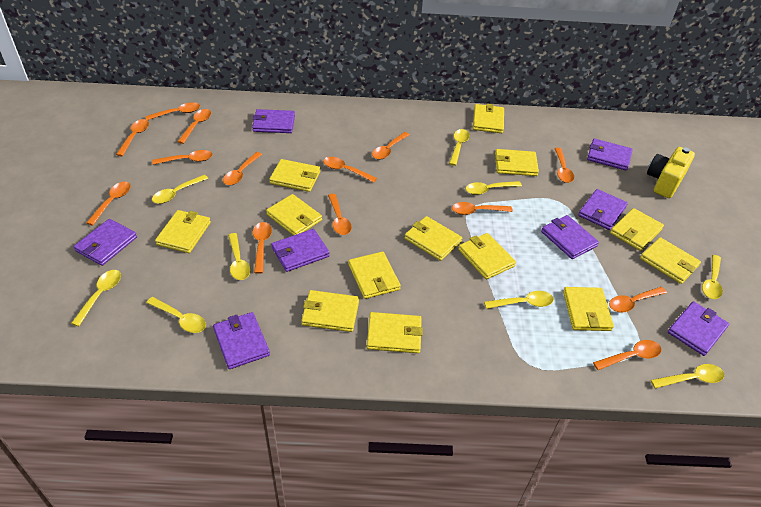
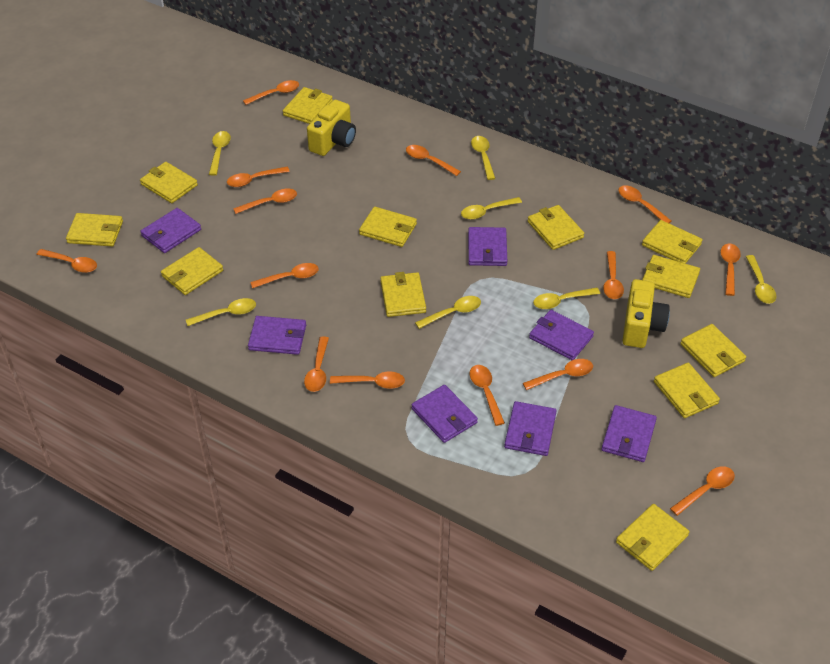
purple wallet: [74,219,137,266] [213,312,270,369] [252,109,295,133] [271,229,330,272] [541,215,599,259] [578,189,628,230] [587,139,633,170] [668,301,729,356] = 8 -> [140,208,201,253] [248,316,306,355] [411,385,478,443] [468,227,507,266] [504,401,557,456] [529,310,594,360] [602,405,657,462] = 7
yellow camera: [647,147,695,198] = 1 -> [307,100,356,156] [622,279,670,348] = 2
yellow spoon: [71,270,121,326] [146,297,206,333] [152,175,208,204] [228,233,251,280] [449,129,470,166] [465,181,522,195] [484,291,554,309] [651,364,725,388] [702,255,723,299] = 9 -> [186,298,256,326] [209,131,231,176] [415,296,481,329] [461,197,522,220] [471,136,495,180] [533,288,600,309] [746,255,776,304] = 7
yellow wallet: [155,210,211,253] [266,194,322,235] [269,159,320,192] [301,290,359,332] [348,252,401,299] [367,312,423,353] [405,216,462,261] [458,233,516,280] [473,104,504,133] [495,149,539,176] [563,287,614,331] [610,208,664,251] [640,237,701,284] = 13 -> [66,213,123,246] [140,162,198,203] [161,247,223,295] [283,87,333,124] [359,207,417,247] [380,272,426,317] [528,205,584,250] [616,504,689,571] [642,220,703,264] [642,255,700,298] [654,363,720,418] [680,324,746,377] = 12

